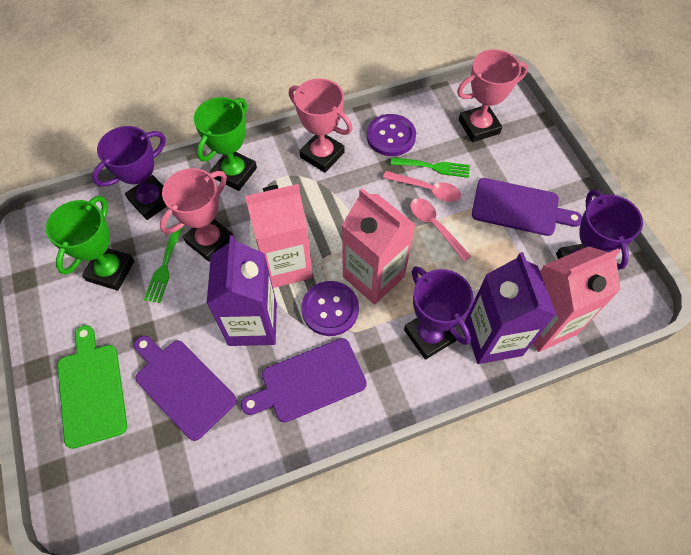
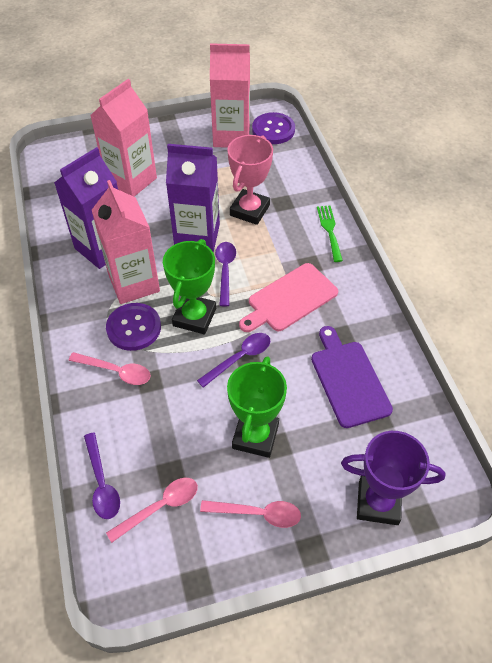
green cutting board: [57,325,127,449] = 1 -> none = 0
green fork: [144,227,183,303] [390,157,470,178] = 2 -> [317,205,343,262] = 1
pink cutting board: none = 0 -> [239,263,338,332] = 1
pink spoon: [383,171,461,202] [410,198,471,261] = 2 -> [68,352,151,385] [106,478,198,543] [200,500,301,528] = 3
pink trophy: [160,168,233,262] [288,78,352,173] [457,49,528,142] = 3 -> [227,135,273,225] = 1
purple cutting board: [134,336,237,441] [241,338,367,423] [472,178,582,236] = 3 -> [311,326,393,428] = 1
purple spoon: none = 0 -> [84,433,120,519] [197,333,270,388] [215,242,236,306] = 3
purple trophy: [92,126,167,220] [404,266,474,360] [556,190,643,270] = 3 -> [341,431,445,525] = 1

